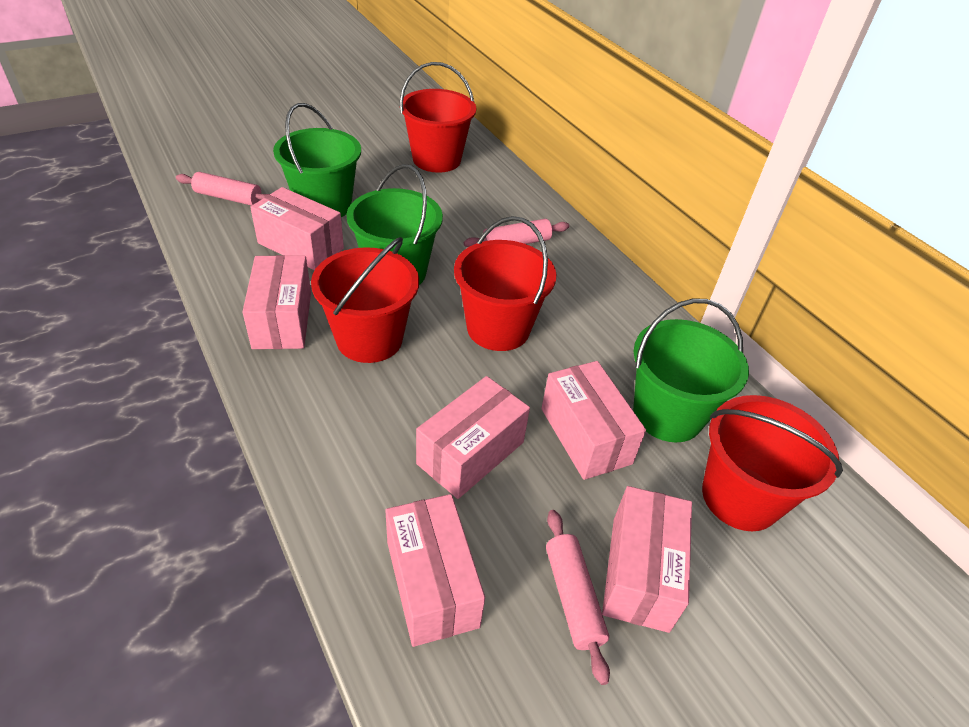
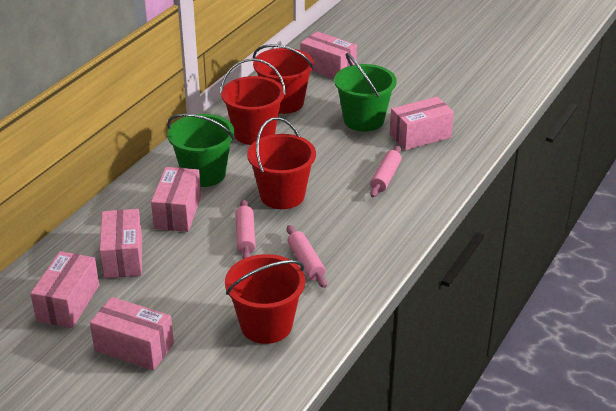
green bucket: [273,103,361,217] [346,164,443,285] [633,298,749,442] = 3 -> [167,114,234,187] [334,53,397,132] = 2

